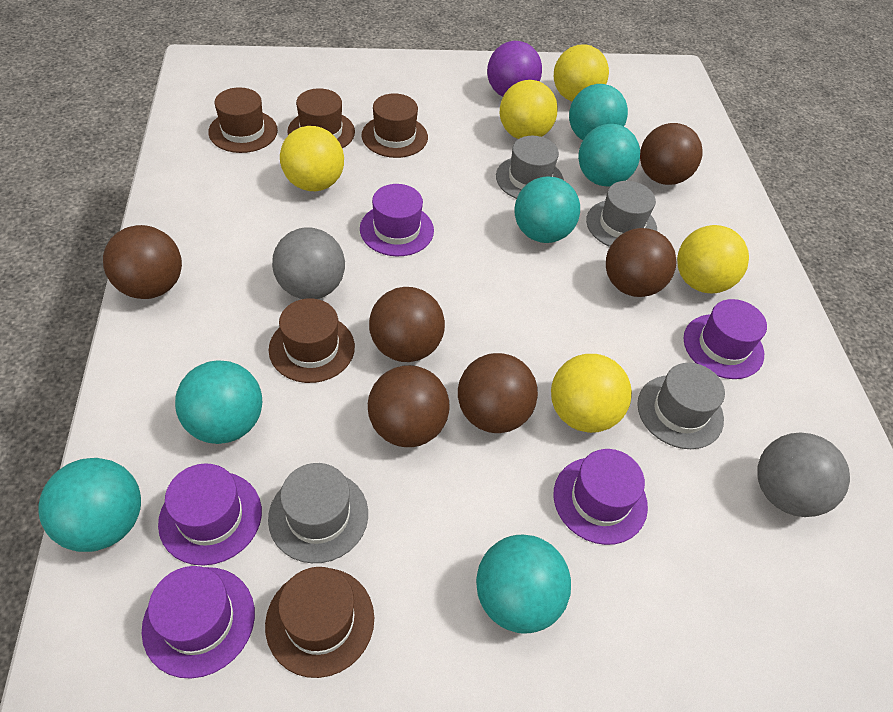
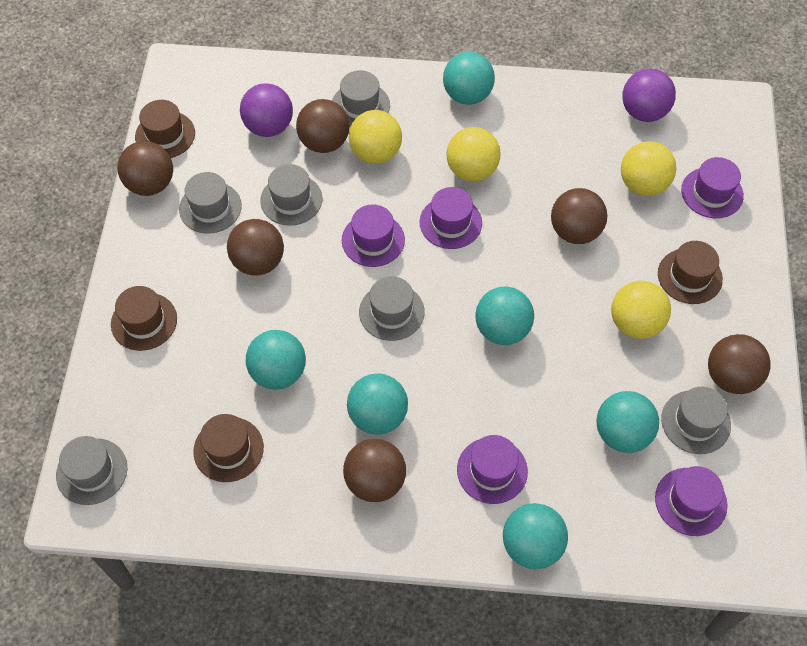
brown hat: [208,87,278,153] [265,567,374,678] [269,298,355,383] [287,88,355,148] [362,93,428,158] = 5 -> [111,286,177,351] [135,100,195,158] [193,414,264,482] [658,241,723,304] = 4
grey ball: [272,227,345,299] [757,433,850,517] = 2 -> none = 0
grey hat: [268,463,368,563] [496,136,564,199] [586,181,657,247] [637,363,725,449] = 4 -> [56,436,127,505] [179,172,242,234] [260,164,322,226] [332,70,390,127] [359,276,425,341] [661,387,731,454] = 6
purple ball: [487,41,542,97] = 1 -> [240,83,293,137] [622,69,676,122] = 2
yellow ball: [280,126,344,191] [500,80,558,139] [551,354,632,433] [554,44,609,102] [677,225,749,293] = 5 -> [349,110,402,164] [446,127,501,182] [611,281,671,339] [621,141,676,196] = 4

